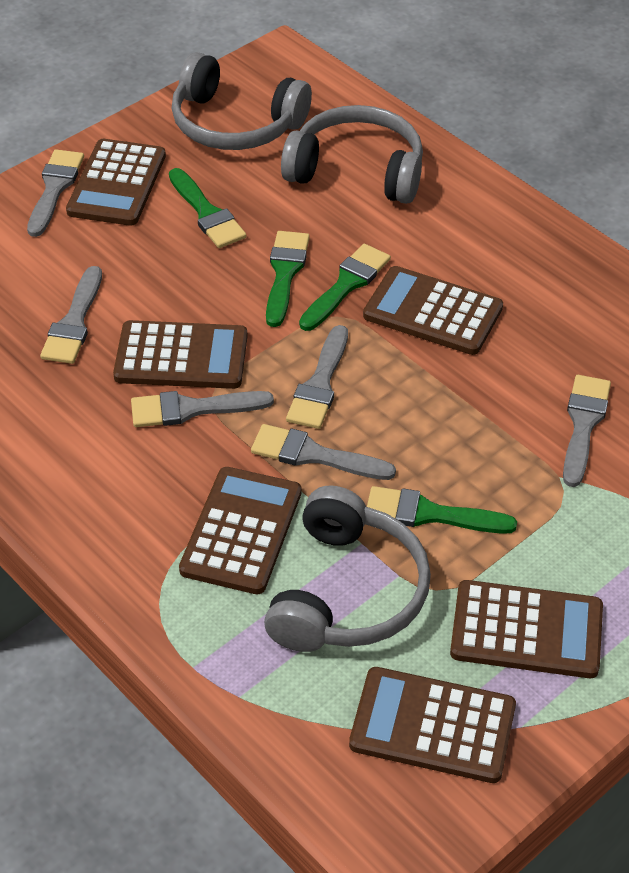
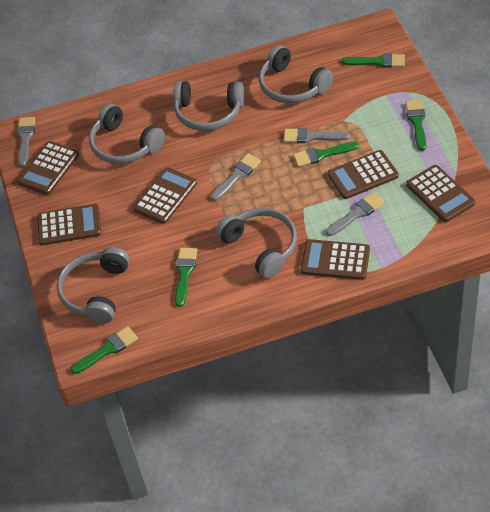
green brush: [169,168,246,248] [266,231,310,327] [299,244,391,331] [367,486,517,534] = 4 -> [71,326,138,374] [175,248,197,307] [293,142,359,167] [342,53,405,68] [406,100,426,151] = 5
grey brush: [27,149,84,237] [40,266,102,364] [131,391,274,427] [251,424,396,480] [286,325,348,429] [563,375,611,487] = 6 -> [17,117,35,167] [211,153,261,201] [284,128,350,143] [326,192,385,236] = 4
grey headphones: [172,52,312,150] [264,485,431,652] [281,105,423,204] = 3 -> [57,247,130,324] [89,103,165,164] [173,81,244,131] [216,208,297,279] [259,45,333,103] = 5

